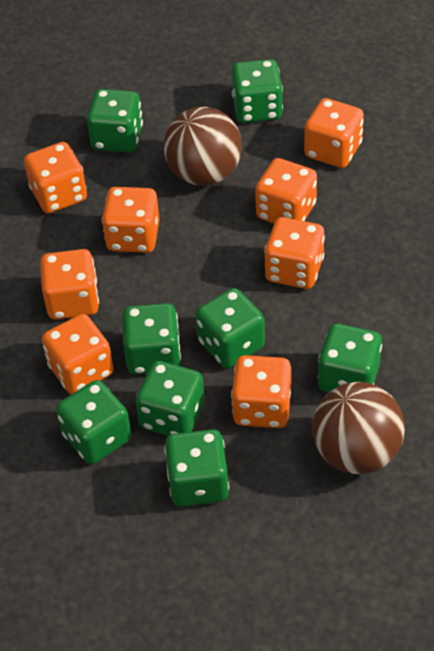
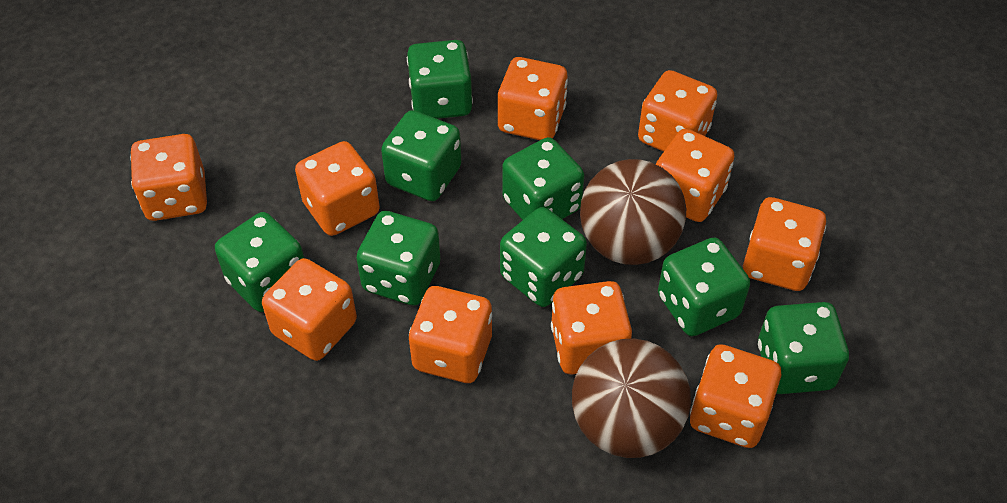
orange dice: [24,142,87,213] [40,249,99,319] [42,314,114,394] [102,187,160,253] [231,355,291,428] [255,158,317,224] [264,217,325,289] [304,98,364,168] = 8 -> [130,134,207,221] [262,258,357,361] [295,141,380,236] [409,286,492,383] [498,57,568,140] [551,281,632,375] [638,70,717,152] [656,129,735,222] [690,344,781,448] [743,197,826,291] = 10

